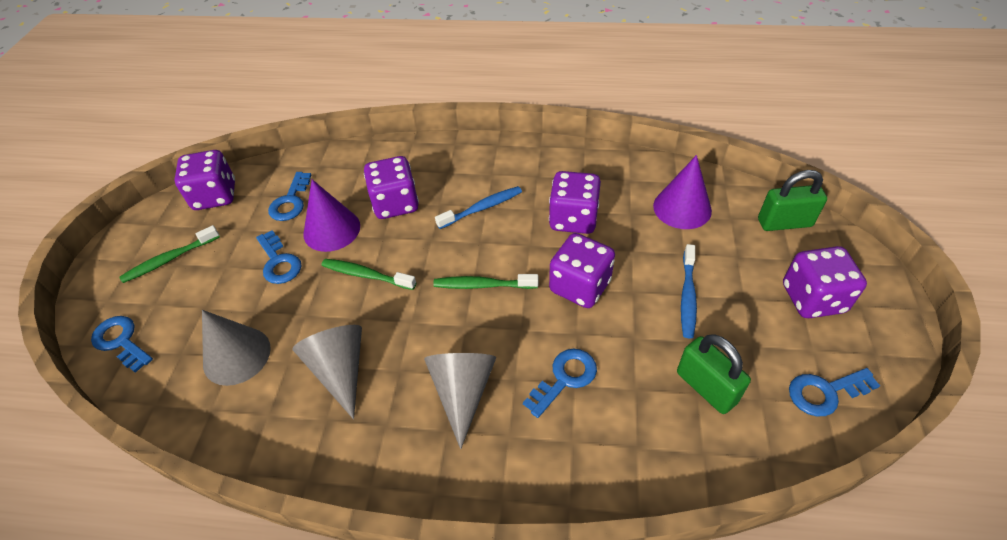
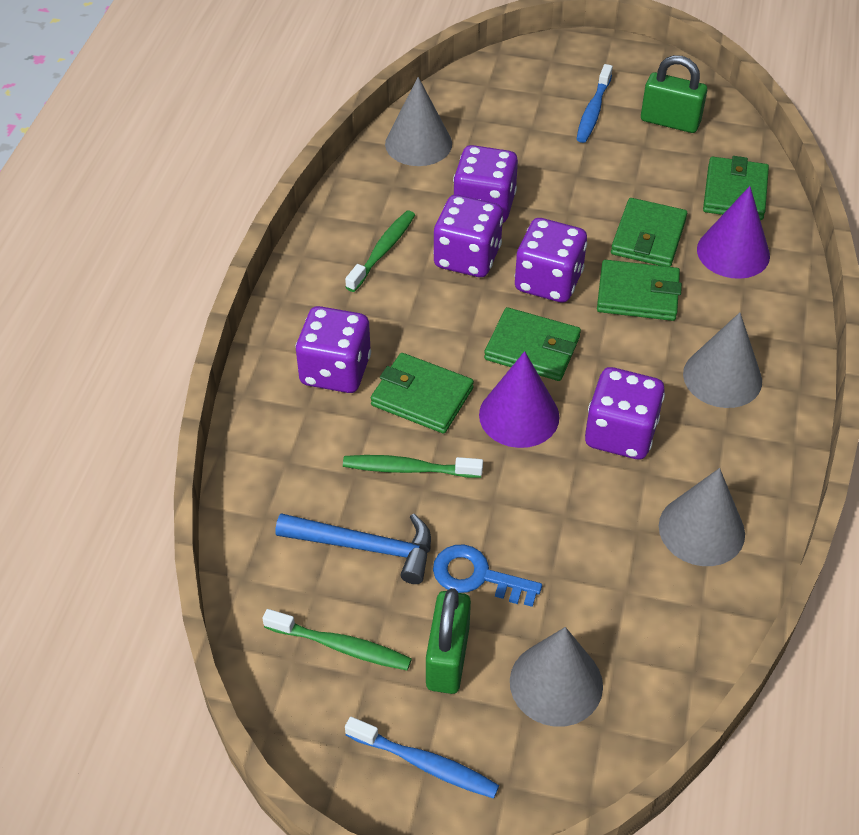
blue hammer: none = 0 -> [276,513,431,584] = 1
blue key: [91,316,153,373] [256,230,301,284] [268,172,311,221] [523,349,597,418] [789,368,880,416] = 5 -> [433,544,542,607] = 1
green wallet: none = 0 -> [371,353,474,434] [484,307,581,381] [597,260,682,321] [611,198,687,267] [703,156,769,220] = 5
grey cone: [202,310,271,386] [293,325,362,419] [424,353,496,449] = 3 -> [385,77,452,166] [510,627,603,727] [659,468,745,566] [683,312,762,408] = 4

